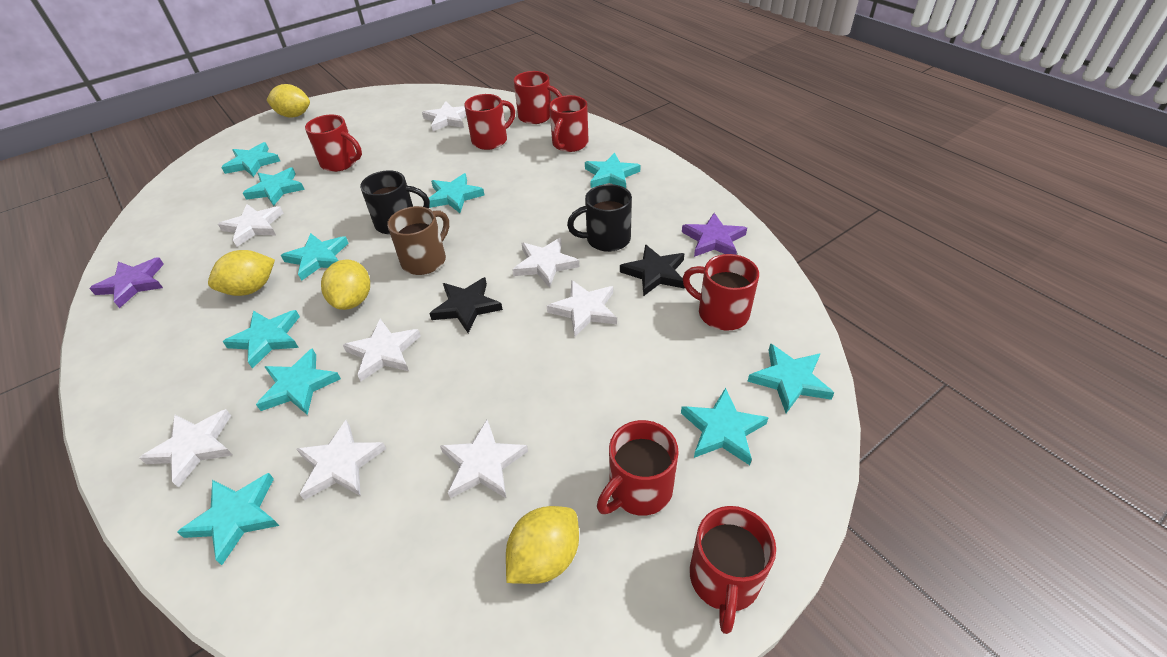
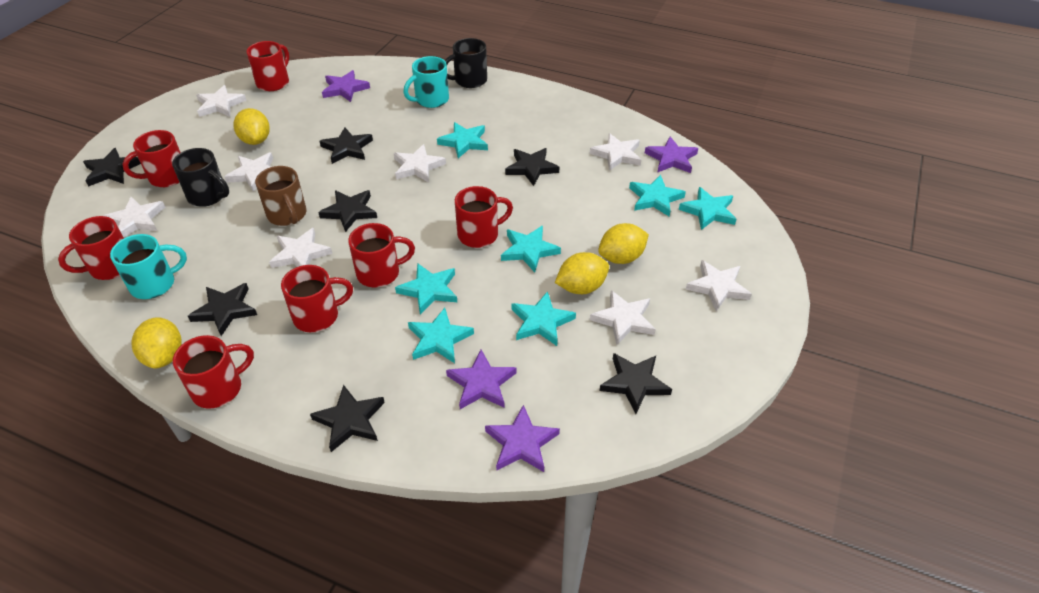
black star: [429,277,503,333] [620,244,685,296] = 2 -> [83,148,141,187] [188,283,257,336] [310,385,385,452] [318,190,377,232] [319,127,373,164] [505,148,560,186] [600,353,672,414] = 7
purple star: [89,257,164,308] [682,213,747,257] = 2 -> [322,70,370,102] [446,350,516,409] [485,405,560,472] [645,137,698,173] = 4
turquoise mug: none = 0 -> [110,234,187,299] [403,56,449,108] = 2
turquoise star: [177,473,279,565] [221,142,280,177] [223,310,300,369] [243,167,305,206] [256,348,341,415] [281,233,349,281] [429,173,484,213] [585,153,641,188] [681,388,769,465] [747,343,834,413] = 10 -> [395,263,457,314] [408,308,474,363] [437,122,488,158] [501,226,561,272] [512,291,576,346] [629,175,686,216] [679,187,737,230] = 7

